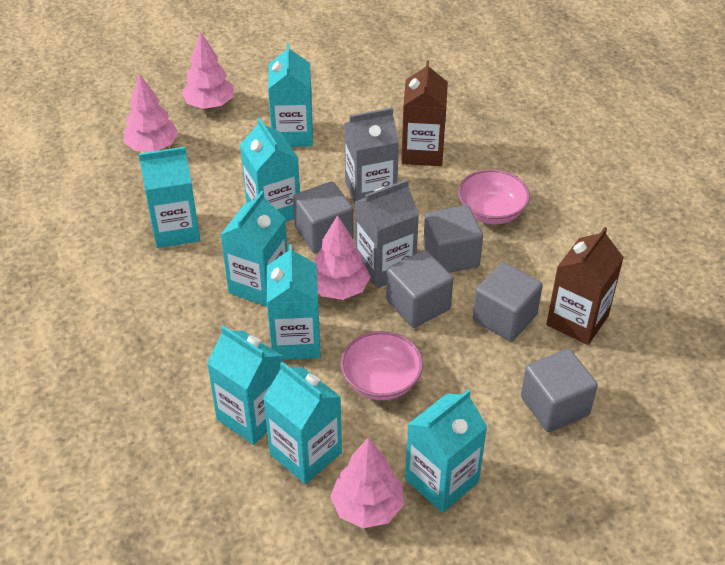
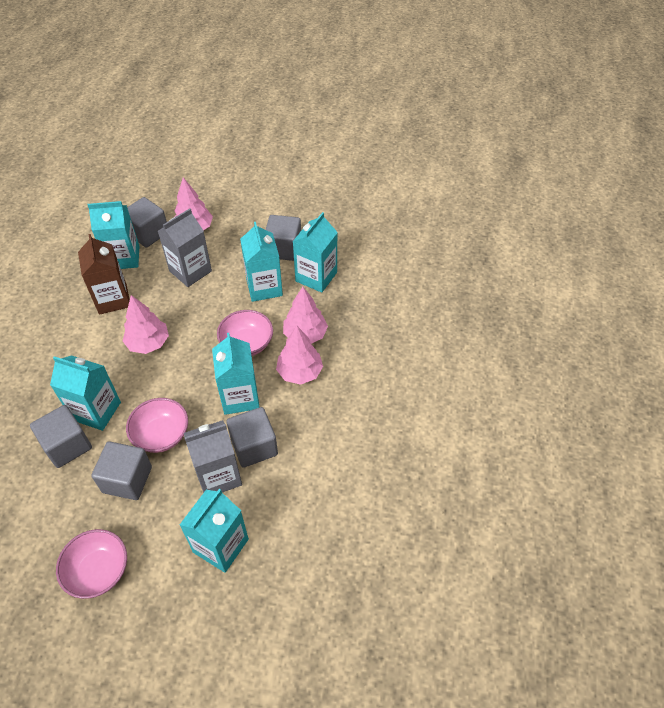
brown carton: [401,61,448,166] [546,227,624,345] = 2 -> [78,234,130,315] = 1
pink bowl: [340,331,423,400] [458,169,530,224] = 2 -> [56,529,127,599] [126,398,188,453] [217,310,273,356] = 3
turquoise carton: [139,147,200,248] [207,326,283,445] [221,191,287,307] [240,118,300,222] [263,362,342,484] [267,244,321,360] [268,43,313,147] [405,390,487,513] = 8 -> [50,355,121,431] [87,201,140,269] [180,489,249,573] [212,333,260,415] [240,222,283,302] [292,212,338,293] = 6

